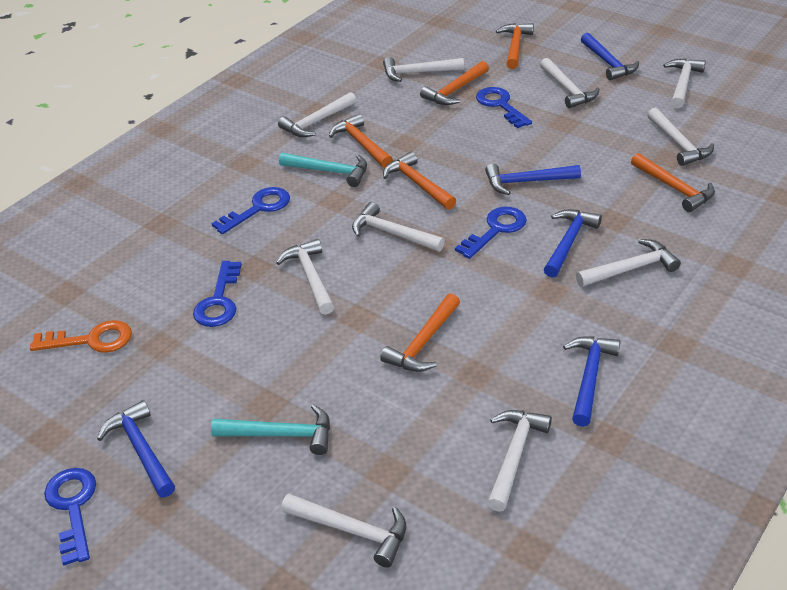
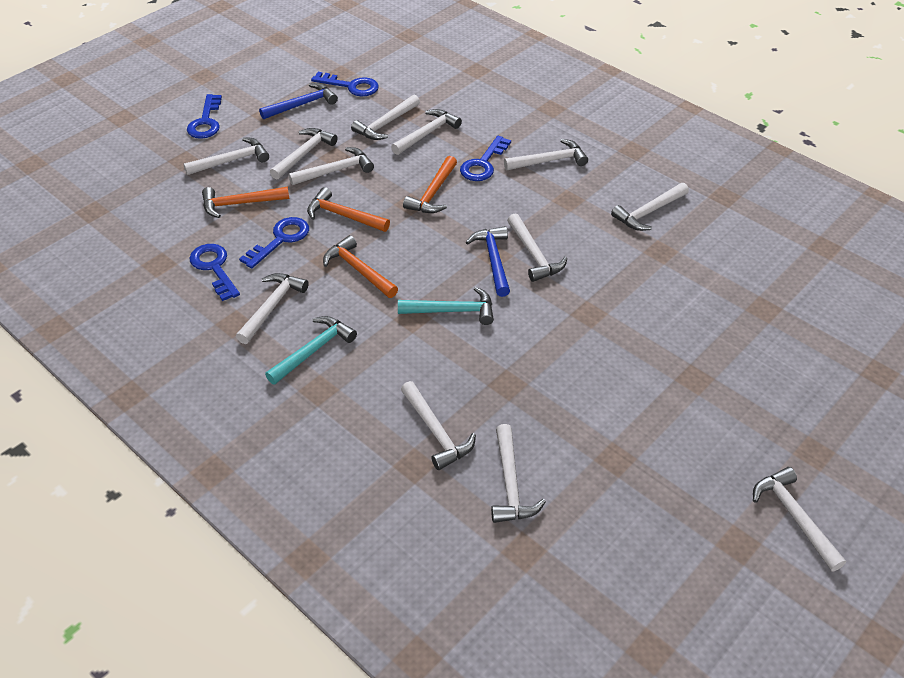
blue hammer: [97,400,175,497] [485,163,581,195] [544,209,602,278] [563,336,620,427] [581,33,639,81] = 5 -> [259,83,338,119] [466,226,510,297] = 2
orange hammer: [329,114,393,168] [380,293,460,372] [383,152,456,210] [420,61,489,105] [496,23,534,69] [631,153,715,212] = 6 -> [202,187,289,218] [307,187,390,232] [323,235,398,298] [403,156,457,213] = 4
orange key: [30,320,132,353] = 1 -> none = 0
white hammer: [276,239,334,315] [278,92,357,137] [281,494,406,568] [352,202,445,252] [383,57,464,82] [487,410,552,512] [540,58,599,108] [576,239,681,287] [647,108,714,166] [663,58,706,109] = 10 -> [183,137,269,175] [236,273,309,344] [270,128,337,180] [289,147,374,185] [351,95,420,140] [391,109,462,155] [401,381,476,470] [491,424,546,523] [504,139,588,170] [507,213,567,282] [611,183,689,231] [753,467,846,571] = 12

